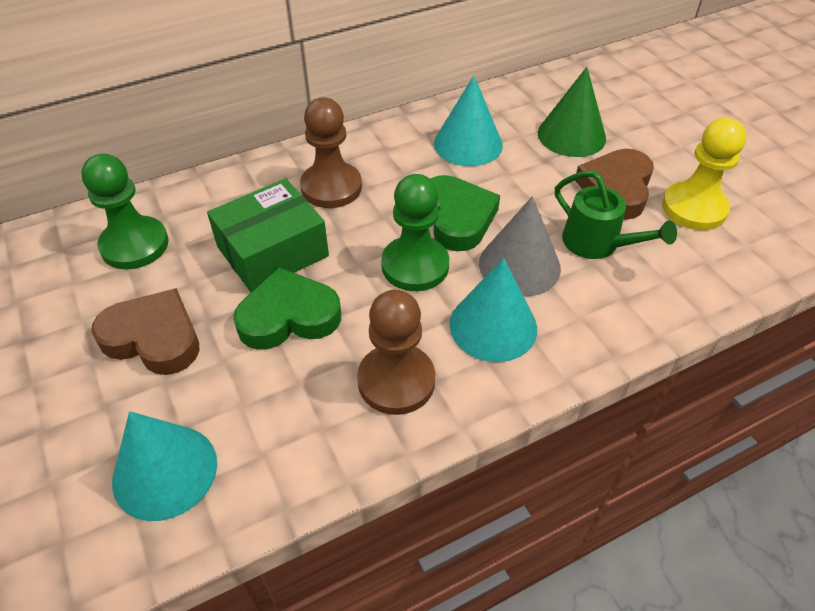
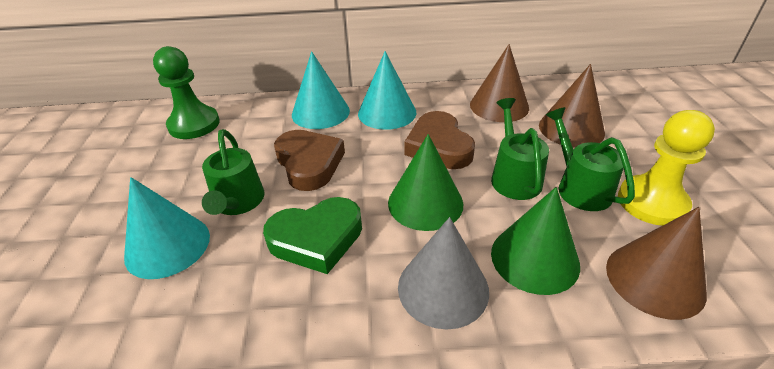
brown cone: none = 0 -> [470,44,529,122] [539,64,605,148] [606,207,707,320] = 3
brown pawn: [300,98,362,208] [357,290,436,415] = 2 -> none = 0
green box: [207,179,329,292] = 1 -> none = 0
green cone: [538,67,606,157] = 1 -> [388,134,463,231] [491,187,580,295] = 2
green heart: [233,267,341,350] [430,175,500,251] = 2 -> [263,197,362,274] = 1
green pawn: [81,154,169,270] [381,174,449,291] = 2 -> [153,46,220,139] = 1
green watering can: [555,171,677,259] = 1 -> [202,129,265,215] [491,98,549,200] [546,107,635,211] = 3

